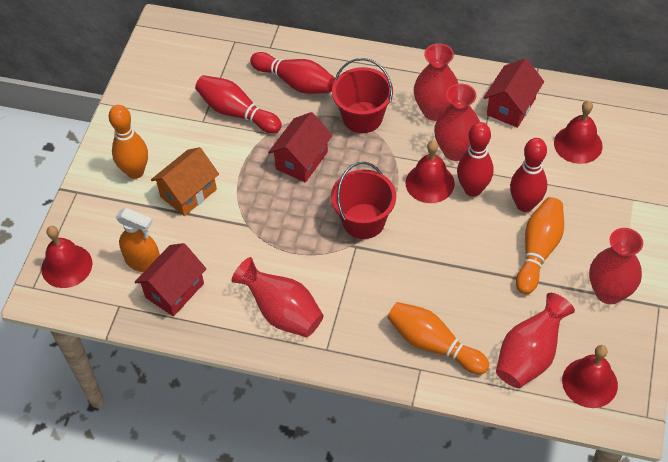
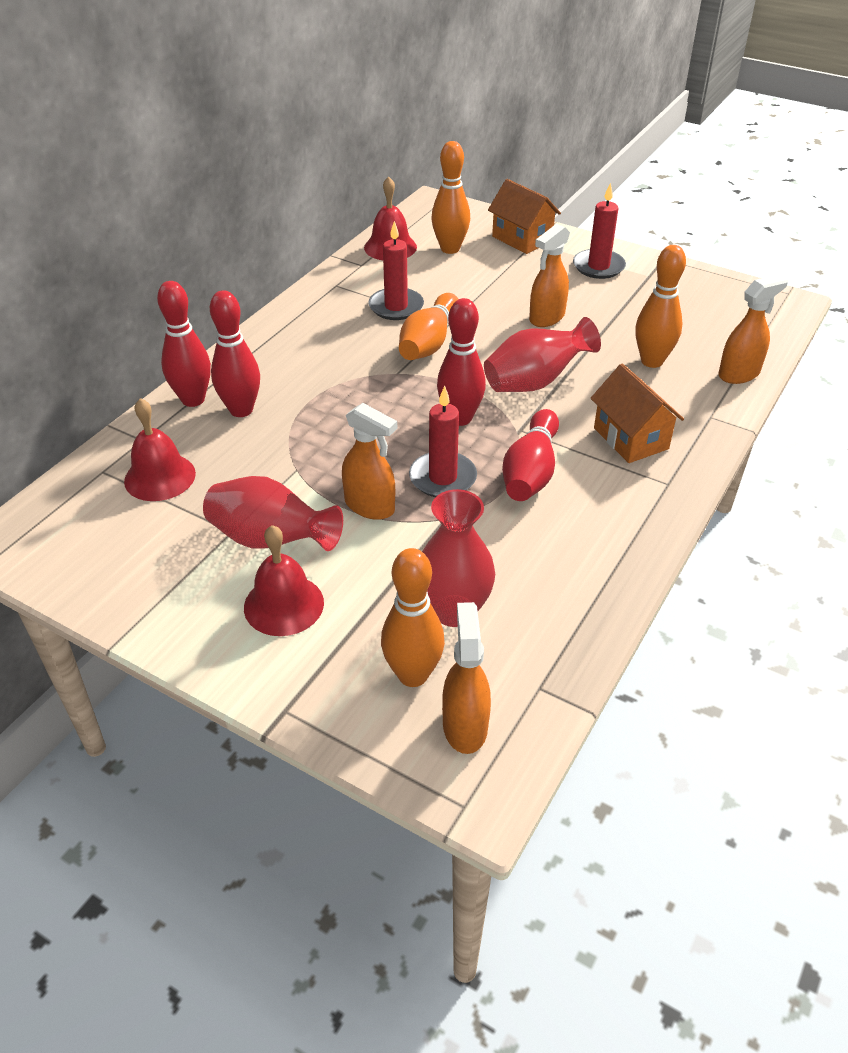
orange bowling pin: [109,105,148,179] [387,302,489,375] [516,197,564,294] = 3 -> [381,548,445,687] [399,293,459,360] [431,141,470,254] [635,245,686,368] = 4
orange house: [151,147,219,216] = 1 -> [488,179,561,254] [591,364,684,463] = 2
orange spray bottle: [116,208,160,272] = 1 -> [342,403,397,520] [442,602,491,754] [529,224,570,327] [718,274,788,384] = 4
red bell: [41,226,92,288] [405,140,455,203] [554,101,603,164] [562,345,618,408] = 4 -> [124,398,196,501] [244,525,324,636] [364,176,417,260] = 3
red bucket: [331,162,396,239] [332,58,393,133] = 2 -> none = 0
red candle: none = 0 -> [368,221,424,320] [409,386,477,497] [573,183,626,279] = 3
red house: [135,243,206,316] [268,112,333,183] [483,58,544,128] = 3 -> none = 0
red vase: [232,257,324,337] [414,43,458,121] [434,84,480,161] [496,293,575,388] [589,228,643,304] = 5 -> [203,476,343,551] [422,489,495,627] [484,317,601,392] = 3

